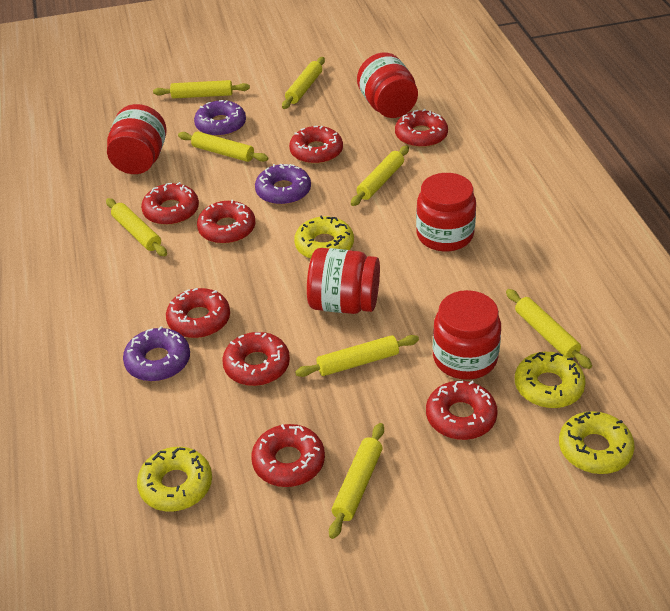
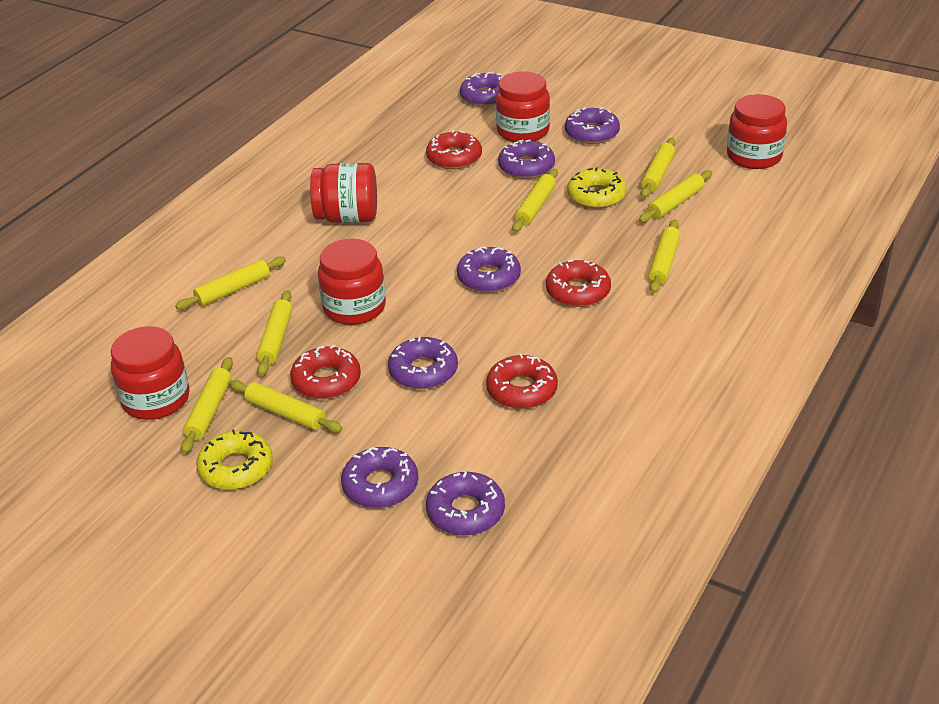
purple donut: [123,326,190,381] [194,100,246,137] [255,164,311,205] = 3 -> [341,447,418,508] [388,337,458,389] [426,472,505,536] [457,246,521,293] [460,72,503,107] [498,140,555,179] [565,107,620,144] = 7
red donut: [141,182,199,225] [166,288,230,338] [197,200,255,244] [222,332,290,386] [251,424,325,487] [289,126,343,164] [395,109,448,148] [426,381,498,440] = 8 -> [290,345,361,399] [426,130,482,169] [486,354,558,409] [546,260,611,307] = 4
yellow donut: [137,447,212,511] [294,215,354,259] [515,352,586,408] [559,411,635,474] = 4 -> [196,429,273,490] [567,167,627,209] = 2

